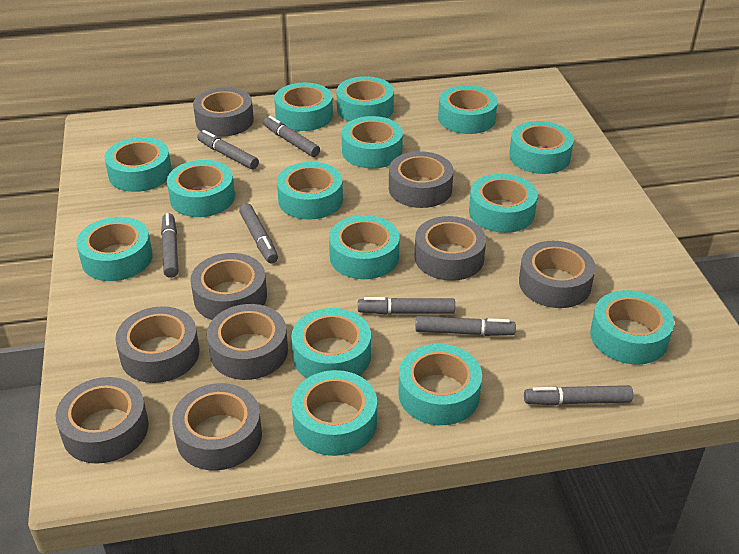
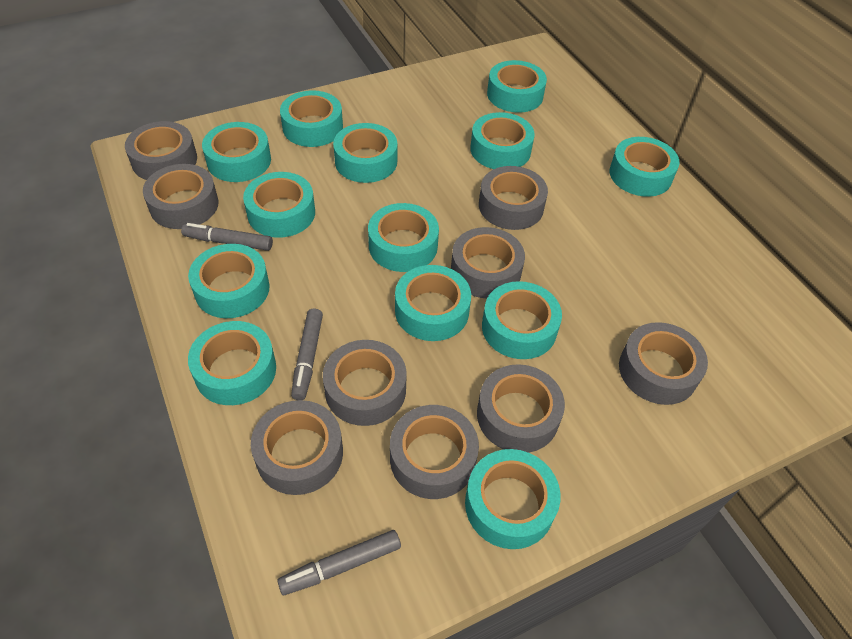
grey marker: [161,213,178,278] [197,130,259,169] [239,204,278,263] [263,116,320,157] [358,297,455,314] [415,316,516,336] [524,385,633,405] = 7 -> [181,223,273,251] [277,530,401,595] [291,309,323,400] = 3
turquoise tape: [76,217,153,281] [105,137,172,192] [167,160,235,217] [274,83,333,131] [277,162,343,220] [291,308,371,378] [292,370,377,456] [329,215,400,279] [336,76,394,122] [342,116,403,169] [398,344,482,425] [438,85,498,134] [469,173,538,233] [509,121,574,174] [590,290,674,365] = 15 -> [188,244,270,318] [188,321,276,405] [202,122,271,182] [243,172,315,238] [280,90,343,147] [333,123,397,183] [368,203,439,272] [395,265,471,341] [465,449,561,549] [470,112,535,169] [482,281,562,359] [487,60,547,113] [609,137,679,197] = 13

